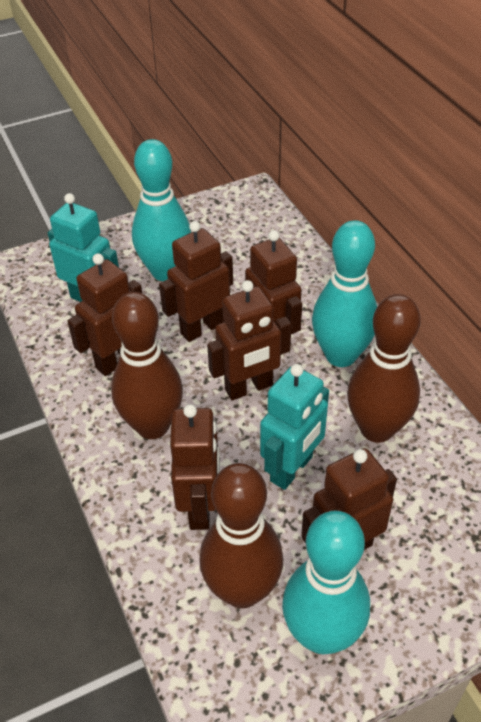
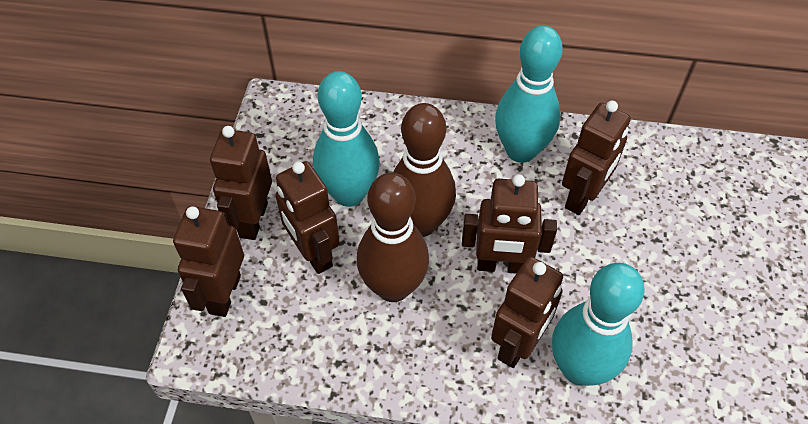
brown bowling pin: [111,292,183,439] [199,463,283,609] [347,294,421,443] = 3 -> [357,172,429,302] [393,103,456,237] = 2
turquoise robot: [48,193,119,302] [260,364,329,490] = 2 -> none = 0

